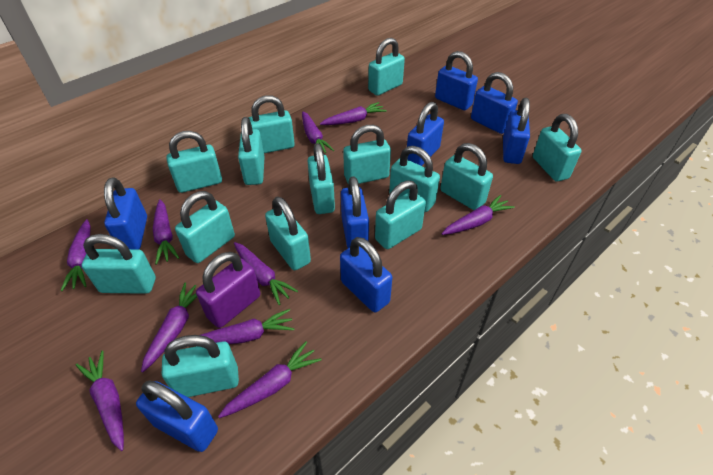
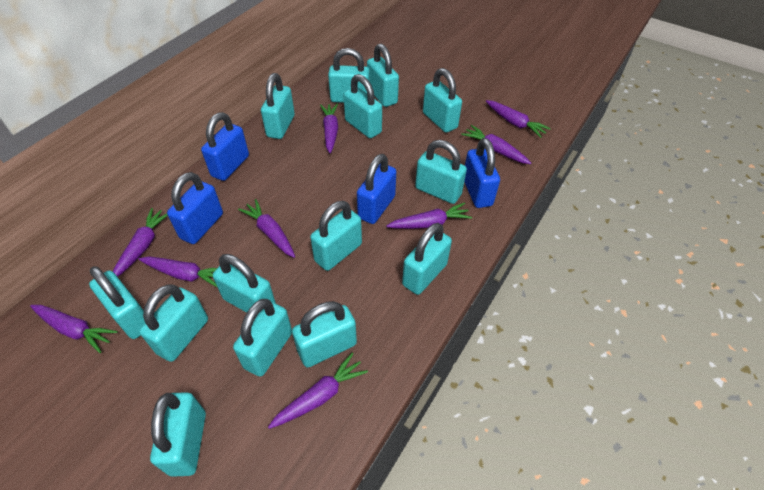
blue padlock: [104,178,147,249] [136,380,218,452] [340,237,393,312] [341,176,369,248] [407,102,444,166] [435,51,478,110] [471,72,518,134] [503,98,530,164] = 8 -> [167,172,223,244] [201,112,249,181] [357,154,396,224] [464,138,500,208] = 4
purple carrot: [61,219,91,291] [75,351,124,451] [141,283,197,373] [153,199,179,265] [201,309,295,344] [218,341,322,418] [234,242,298,305] [302,111,334,153] [320,102,387,125] [442,195,515,235] = 10 -> [30,305,118,353] [113,208,168,277] [139,256,218,288] [238,199,295,258] [268,353,368,429] [320,104,338,153] [386,202,472,229] [461,125,531,164] [486,100,551,138] = 9
purple padlock: [196,252,260,328] = 1 -> none = 0

